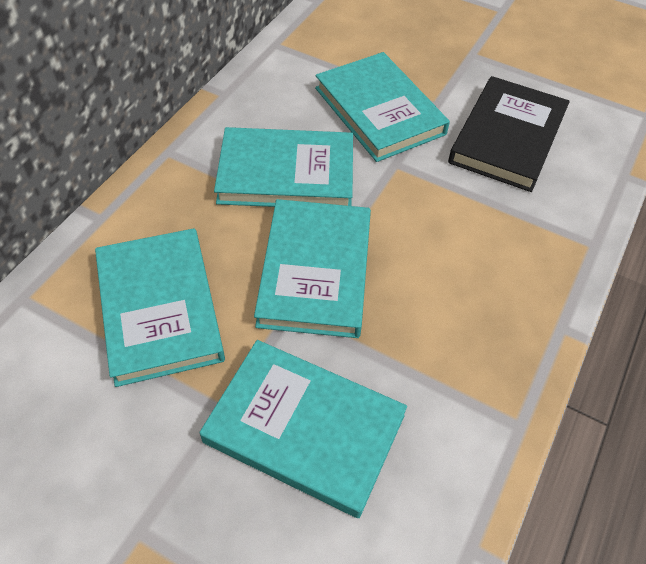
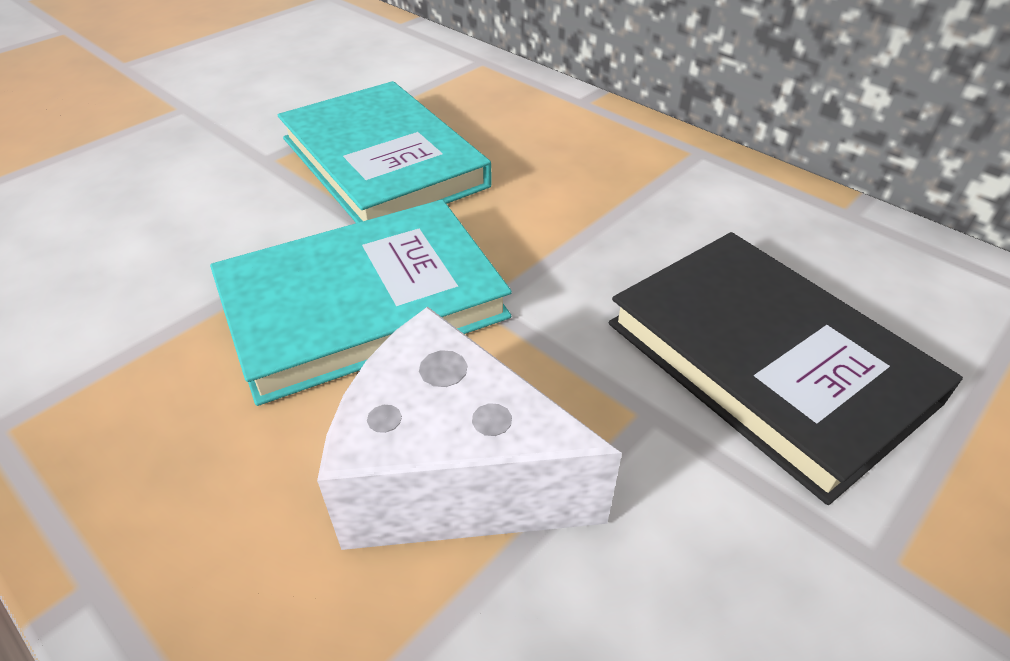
turquoise book: [95,228,225,387] [200,340,407,518] [214,127,353,207] [254,199,371,338] [315,52,450,162] = 5 -> [210,200,512,406] [278,81,492,223] = 2
white cheese: none = 0 -> [317,307,622,550] = 1

